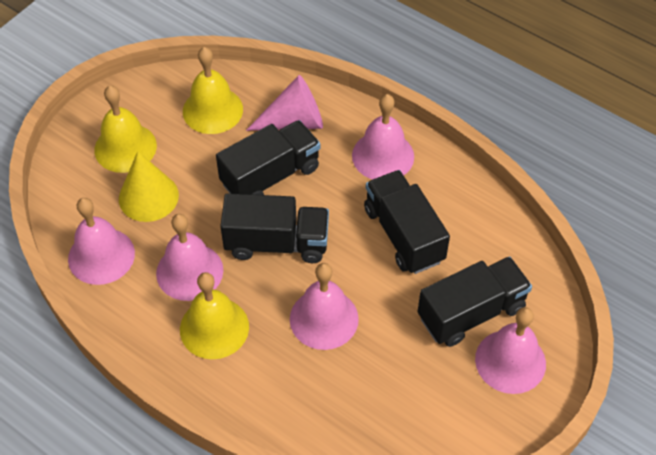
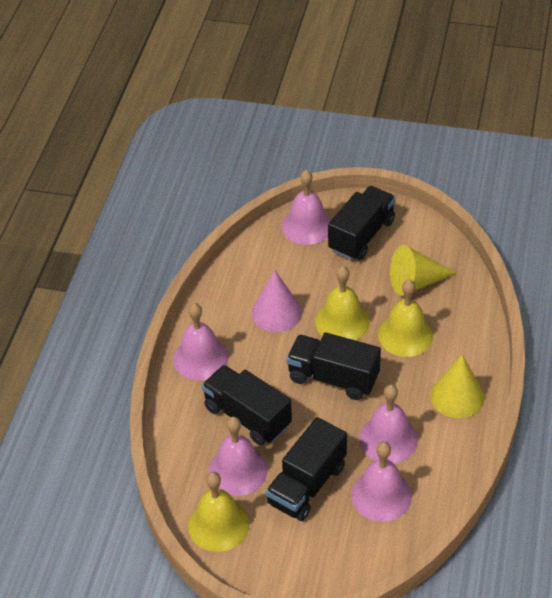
yellow cone: [119,151,179,222] = 1 -> [390,245,456,296] [430,354,484,418] = 2

